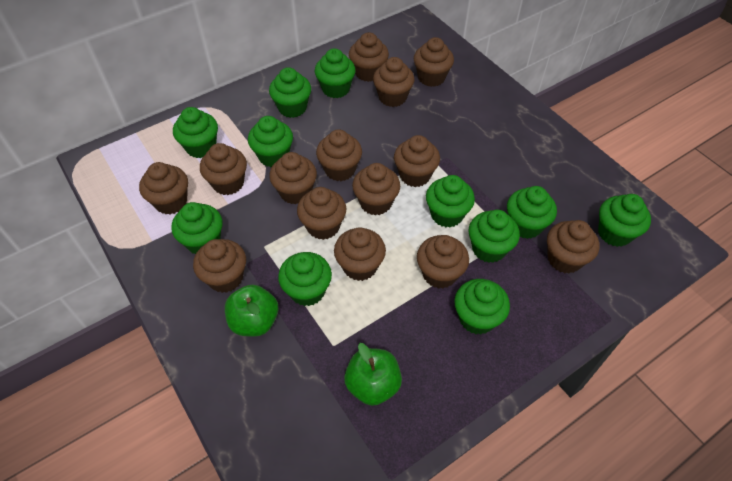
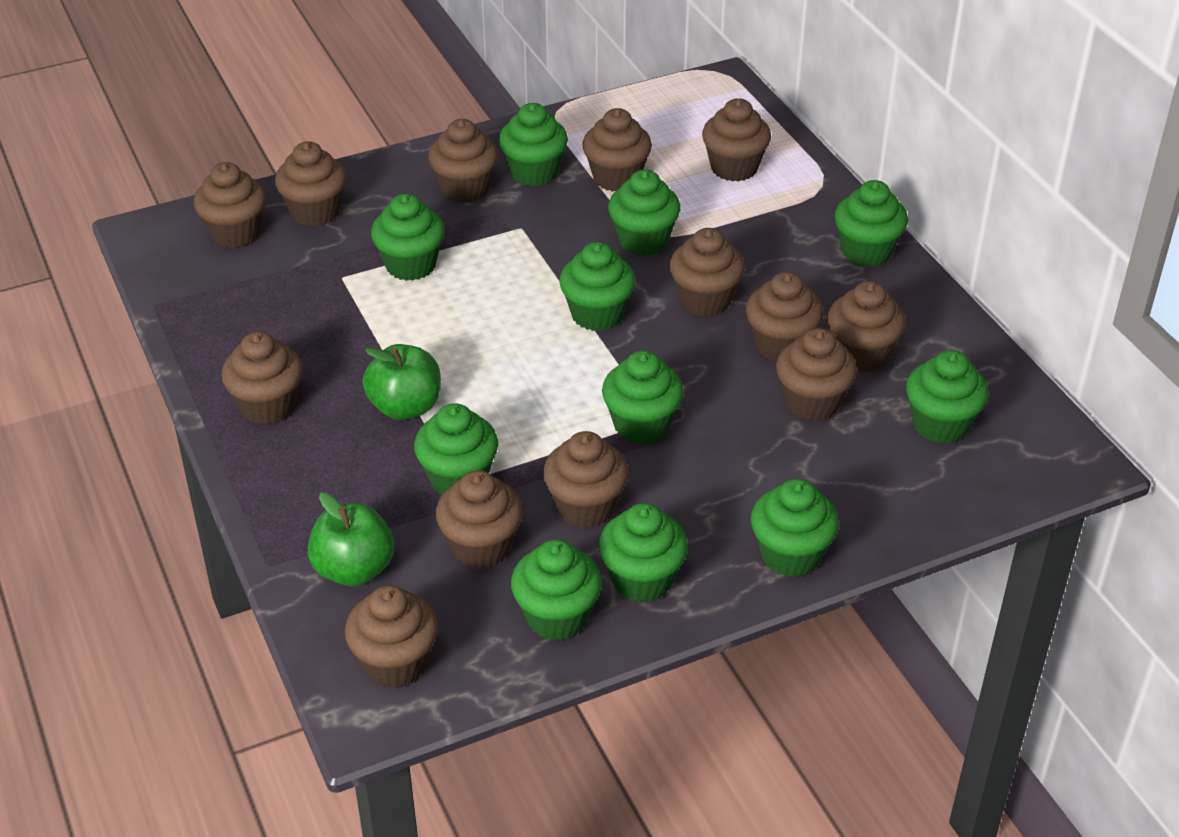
brown cupcake: [139,162,188,214] [193,239,246,293] [200,143,247,195] [269,152,317,204] [297,187,346,240] [316,130,362,181] [334,227,386,281] [349,32,389,82] [352,163,400,215] [373,57,415,107] [394,135,440,187] [414,37,454,87] [417,235,469,289] [547,220,599,273] = 14 -> [193,162,266,248] [221,331,303,424] [275,141,347,226] [345,585,438,688] [428,119,498,203] [435,470,523,569] [543,431,629,528] [582,108,652,192] [669,228,745,316] [702,98,771,182] [746,272,824,362] [776,328,857,421] [827,281,906,372] = 13

